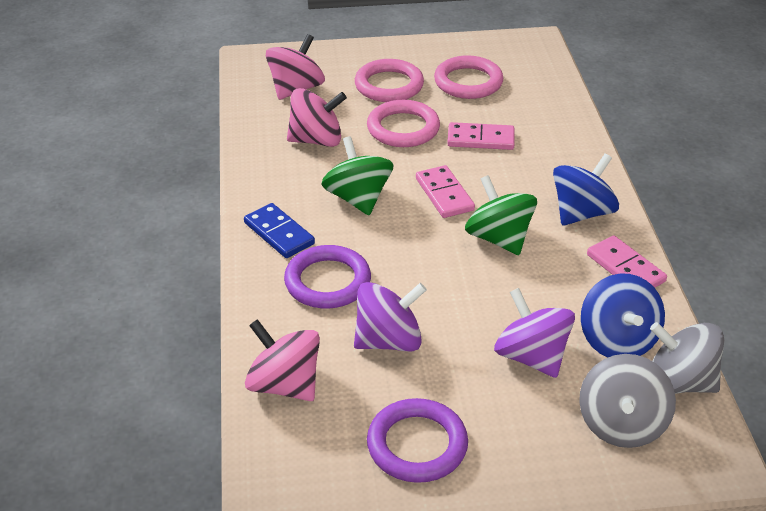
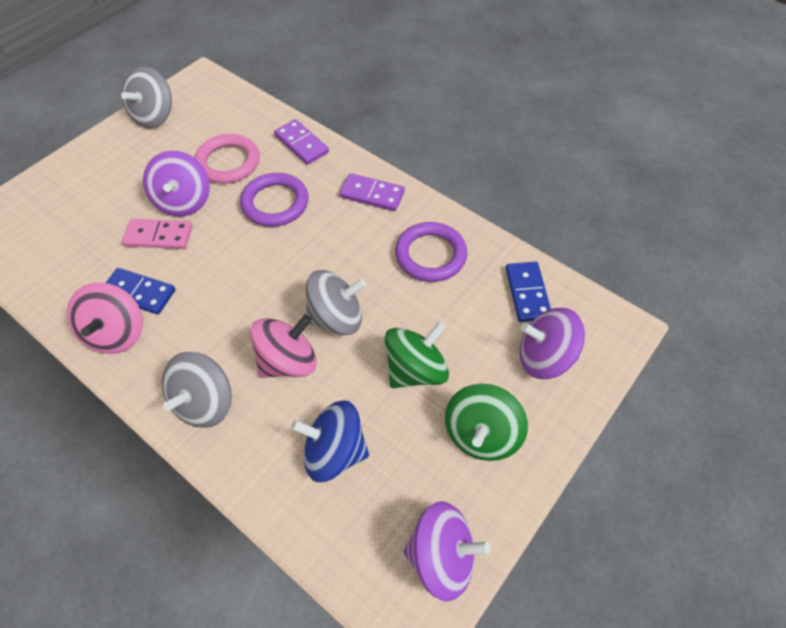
blue domino: [244,203,315,258] = 1 -> [106,268,175,314] [506,262,551,322] = 2
blue spinning top: [553,153,619,226] [581,274,665,358] = 2 -> [291,400,369,482] = 1
grey spinning top: [579,354,676,448] [650,322,724,394] = 2 -> [121,67,172,128] [162,352,232,428] [306,270,366,335] = 3
pink domino: [416,165,475,218] [447,122,515,150] [587,235,667,288] = 3 -> [122,219,192,249] = 1
pink ring: [355,59,424,102] [367,100,440,147] [434,56,503,99] = 3 -> [194,134,260,184] = 1
pink spinning top: [245,319,320,401] [266,34,325,100] [287,88,347,147] = 3 -> [67,282,143,354] [250,314,317,378] = 2
purple domino: none = 0 -> [274,119,329,165] [339,173,405,211] = 2
purple spinning top: [354,282,427,352] [494,288,575,378] = 2 -> [143,151,210,216] [404,501,490,602] [519,308,585,379] = 3

